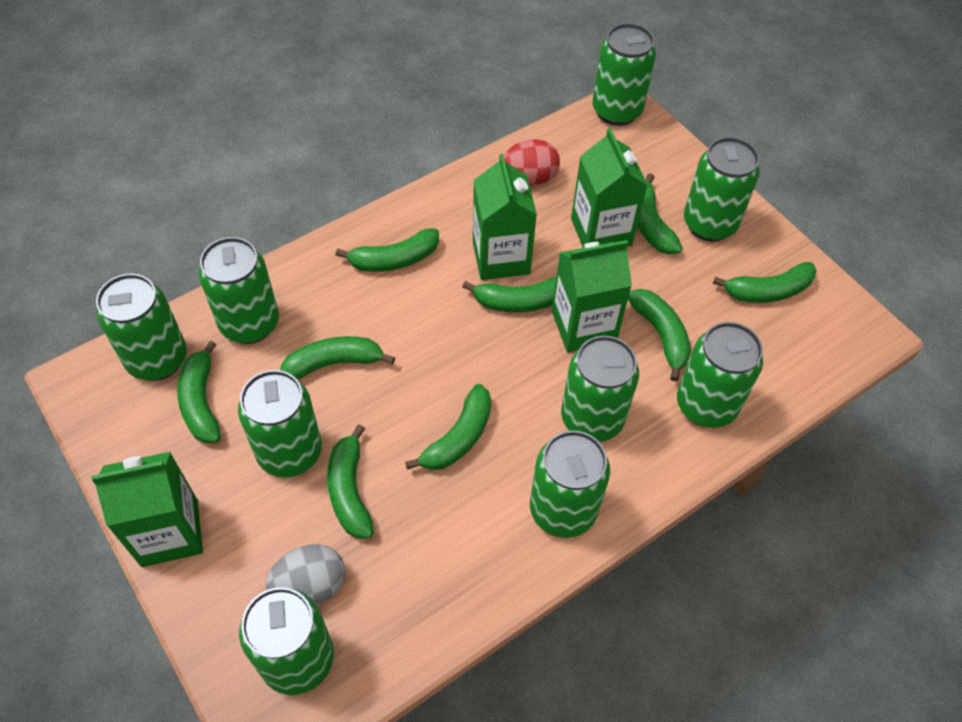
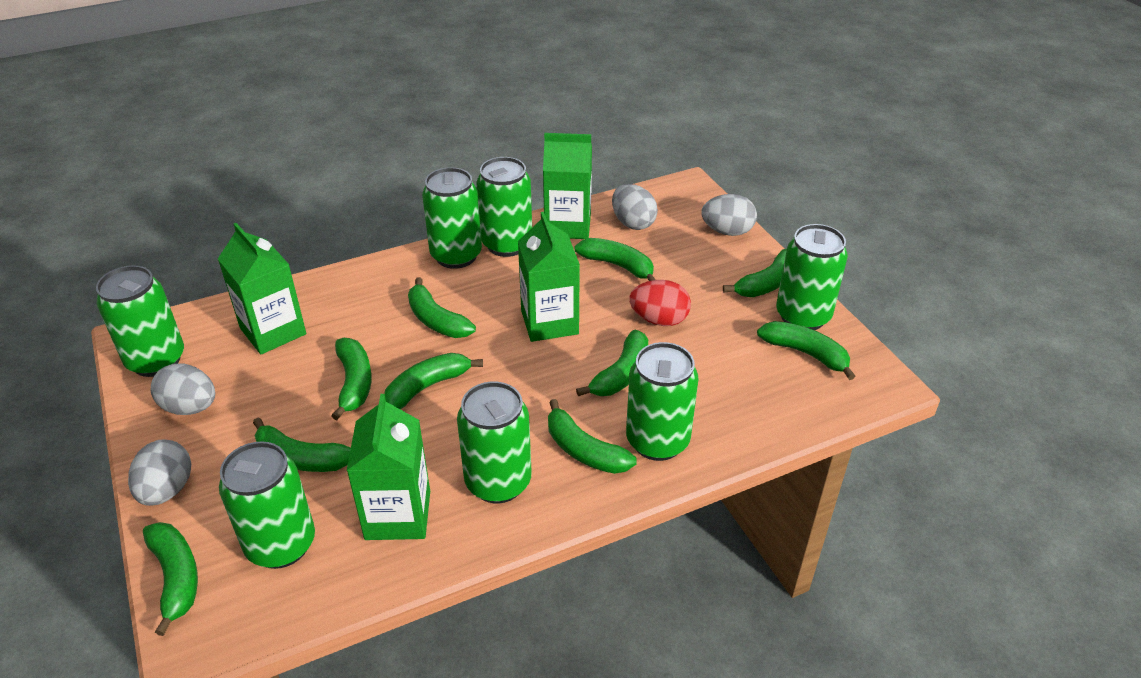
green banana: [177,340,221,443] [280,336,395,379] [327,424,374,538] [336,228,439,272] [405,384,491,470] [462,277,556,312] [628,289,691,382] [637,173,683,254] [713,262,817,303] = 9 -> [143,522,198,636] [253,417,351,472] [331,338,372,420] [384,353,483,409] [408,277,476,338] [548,399,637,474] [574,238,656,281] [576,330,648,396] [723,249,787,297] [757,321,856,380] = 10
green can: [96,274,187,381] [199,237,279,344] [238,370,322,478] [239,587,334,695] [530,431,610,538] [561,336,639,442] [592,23,656,126] [677,322,763,428] [684,137,760,241] = 9 -> [96,265,184,377] [219,441,315,569] [422,167,482,269] [457,381,532,503] [477,157,532,257] [626,342,699,461] [776,224,848,330] = 7
grey egg: [266,544,346,604] = 1 -> [128,440,191,506] [151,364,215,415] [612,184,658,230] [701,194,757,236] = 4

